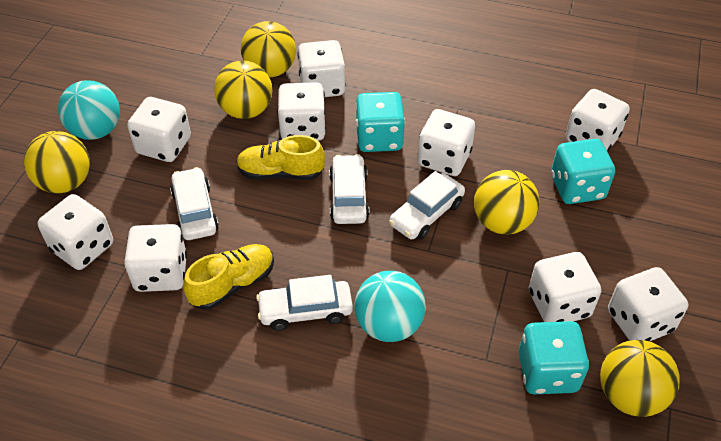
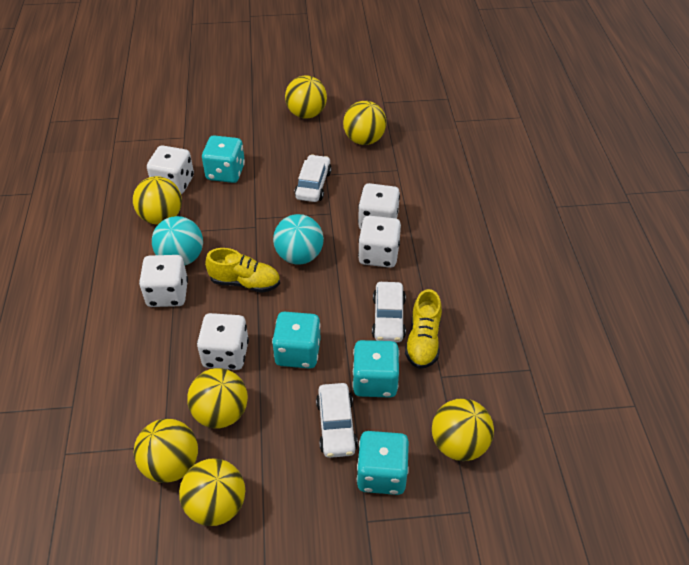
turquoise dice: [356,92,405,152] [519,321,589,394] [551,139,615,204] = 3 -> [202,135,245,183] [272,312,321,369] [352,340,399,398] [357,431,409,495] = 4
white car: [170,167,219,240] [256,275,353,331] [329,154,370,224] [389,171,465,240] = 4 -> [294,154,332,202] [316,383,358,458] [372,282,406,342] = 3
white dice: [37,194,113,270] [124,224,187,292] [127,97,191,162] [277,82,326,141] [297,40,346,97] [418,109,475,176] [529,252,601,322] [565,89,630,152] [608,267,688,342] = 9 -> [139,255,188,307] [147,145,194,194] [197,313,249,370] [358,183,400,229] [358,216,401,268] = 5
yellow ball: [24,131,90,193] [214,60,272,119] [241,21,296,77] [474,170,540,235] [600,340,680,417] = 5 -> [133,176,182,225] [134,419,198,483] [179,458,245,526] [187,368,248,428] [285,75,327,118] [343,101,386,145] [432,398,494,461] = 7

